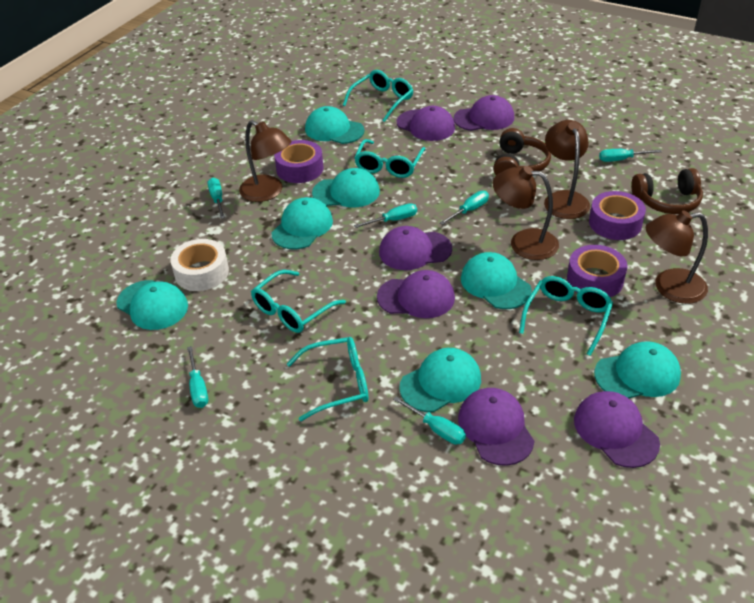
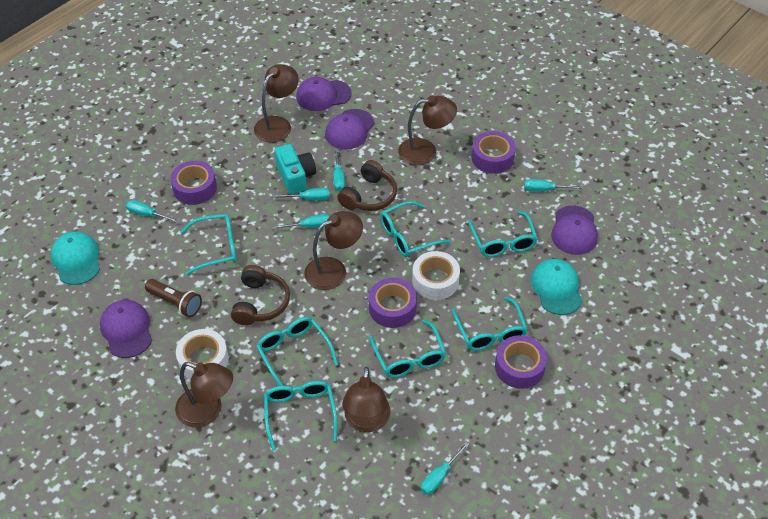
brown flashlight: none = 0 -> [145,279,202,317] = 1
brown lamp: [239,120,291,202] [492,166,559,260] [544,120,590,219] [646,211,708,304] = 4 -> [175,362,233,427] [254,64,299,142] [304,211,363,290] [342,367,391,432] [398,96,457,165] = 5
purple cap: [377,270,455,318] [379,226,452,270] [397,106,455,141] [453,95,514,131] [458,388,535,466] [574,391,660,468] = 6 -> [100,300,152,358] [296,77,352,111] [325,109,374,149] [551,206,598,255] = 4
purple tape: [274,140,324,183] [567,245,628,297] [589,191,646,240] = 3 -> [170,161,217,205] [369,278,417,328] [472,131,516,174] [495,335,547,389] = 4
turquoise camera: none = 0 -> [275,144,316,194] = 1
turquoise cap: [116,280,188,330] [272,197,333,249] [305,106,365,144] [312,168,380,208] [399,348,481,412] [461,252,532,309] [594,341,681,399] = 7 -> [51,232,100,285] [531,259,582,315] = 2
turquoise glasses: [251,270,346,333] [287,337,368,421] [343,70,413,122] [354,139,426,178] [519,276,613,356] = 5 -> [180,214,237,275] [256,317,338,386] [264,381,338,451] [369,320,446,378] [380,201,450,257] [452,297,528,351] [468,211,538,257] = 7
white tape: [170,239,229,291] = 1 -> [176,329,229,380] [412,251,460,300] = 2

